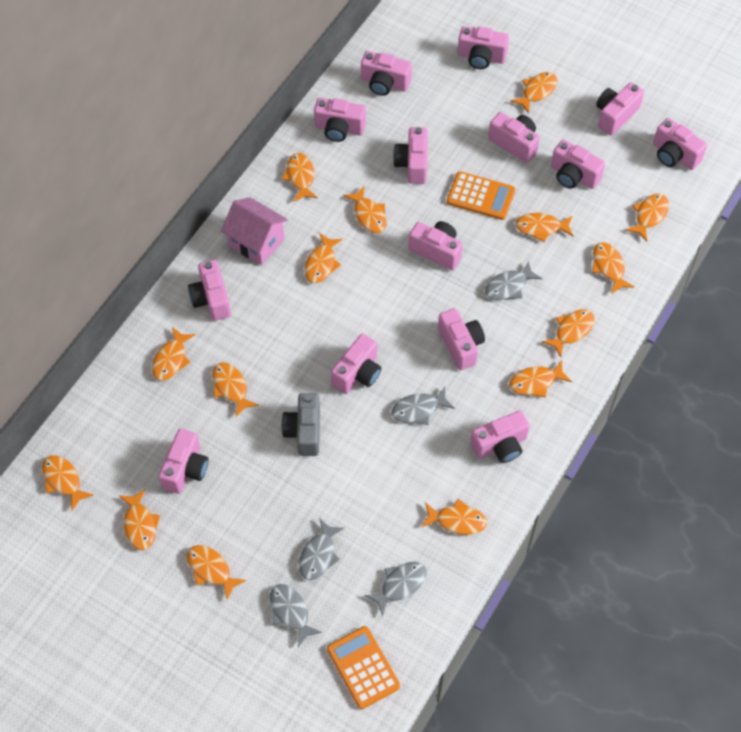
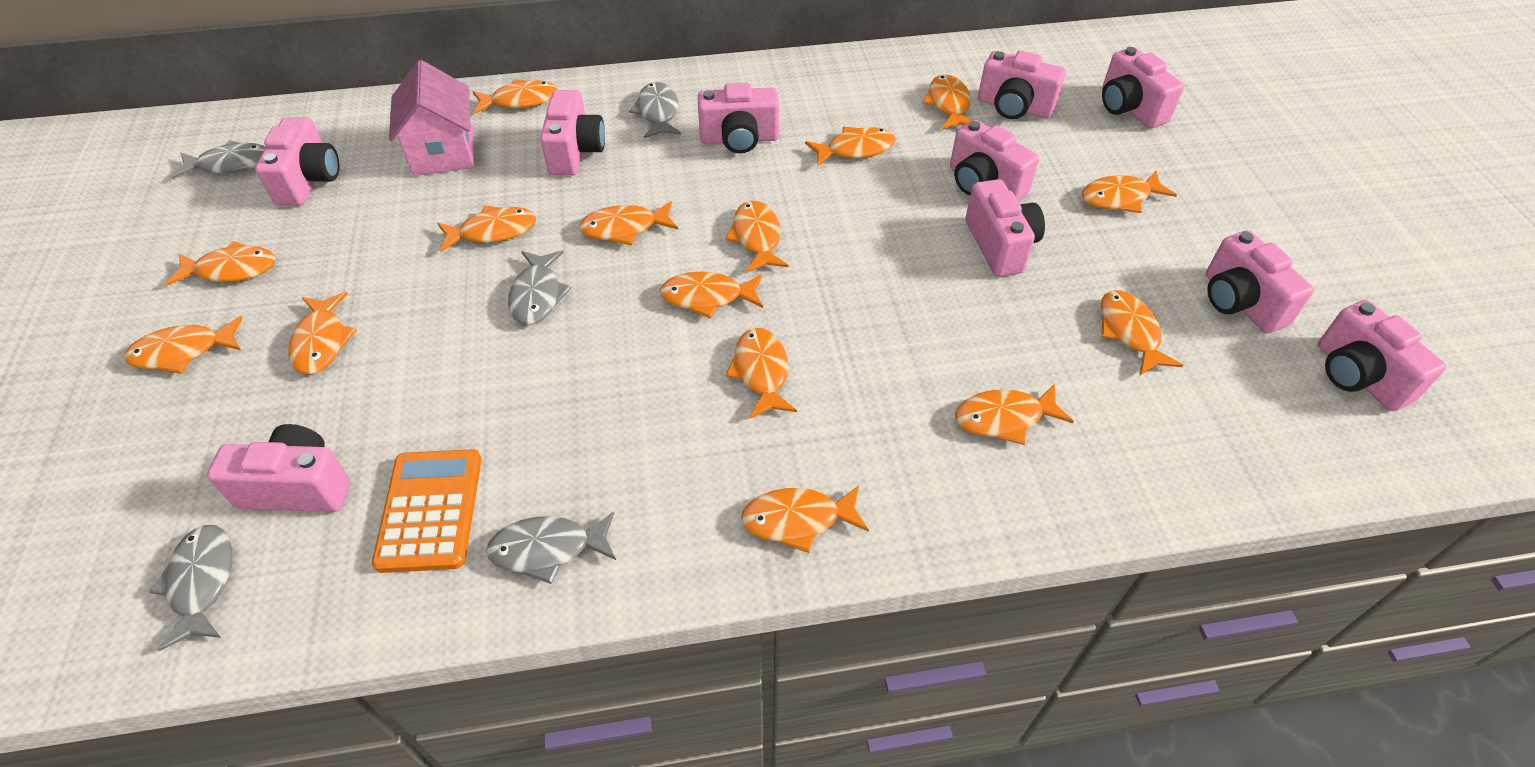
grey camera: [281,393,320,456] = 1 -> none = 0
orange calculator: [327,626,400,709] [447,171,515,220] = 2 -> [372,449,481,573] = 1
pink camera: [158,429,208,494] [188,260,231,321] [314,98,366,142] [331,334,381,394] [361,51,412,96] [393,127,428,184] [408,221,463,270] [438,308,485,370] [458,26,509,69] [470,411,530,463] [488,112,540,163] [551,139,605,189] [596,82,644,136] [653,118,707,170] = 14 -> [207,424,350,512] [255,117,339,206] [540,90,605,176] [698,83,779,153] [950,120,1039,201] [965,179,1045,277] [978,51,1066,119] [1102,47,1184,128] [1206,230,1314,333] [1318,300,1447,411] = 10

